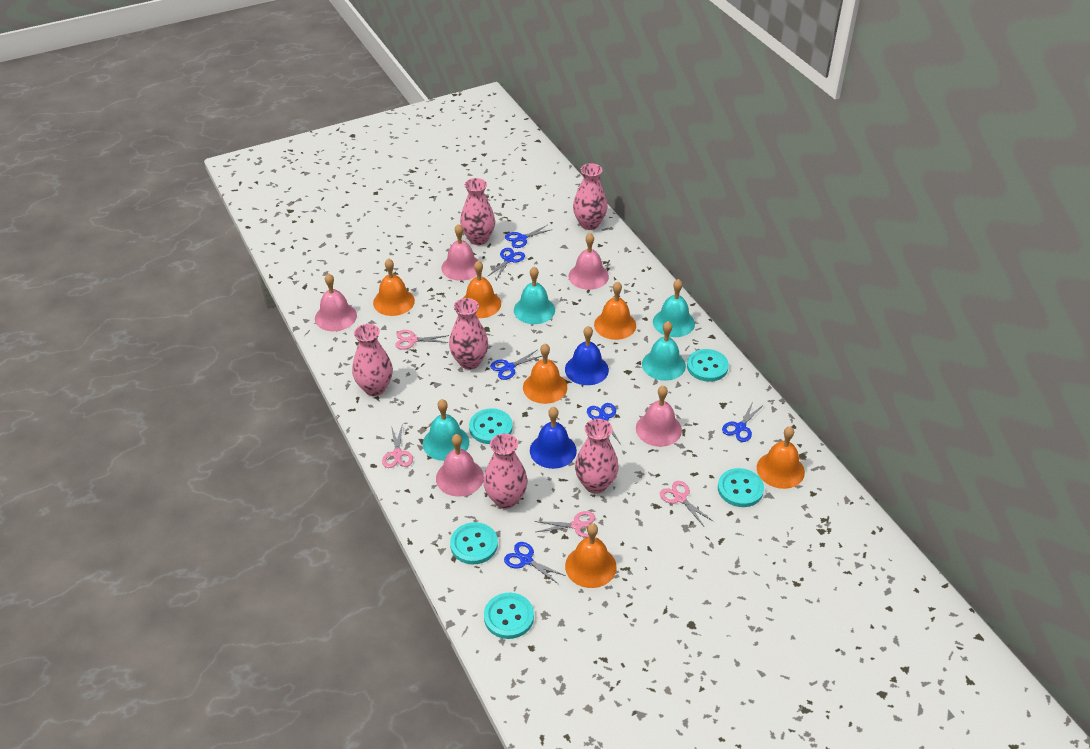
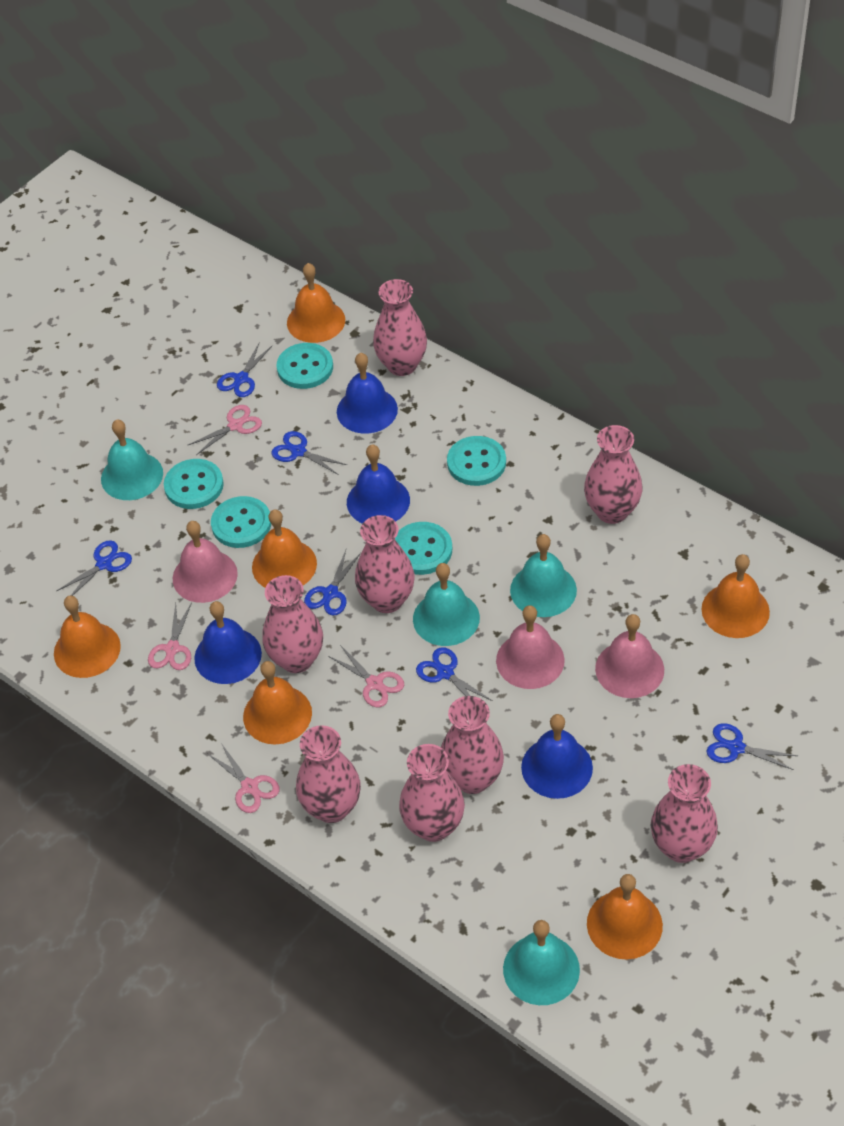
blue bell: [530,407,577,469] [565,326,609,385] = 2 -> [194,601,262,684] [337,353,398,434] [347,444,410,524] [521,714,593,799] = 4
pink bell: [315,273,357,331] [436,434,484,497] [441,224,479,281] [569,233,609,290] [636,385,682,447] = 5 -> [173,521,238,603] [496,605,565,689] [595,614,664,698] = 3
pink vase: [352,324,393,396] [449,298,488,369] [460,178,495,245] [483,434,528,509] [573,163,607,230] [575,419,619,494] = 6 -> [262,575,323,673] [296,725,361,823] [355,515,415,613] [373,279,427,376] [399,744,465,842] [441,696,504,794] [584,425,642,524] [651,764,718,863] = 8

